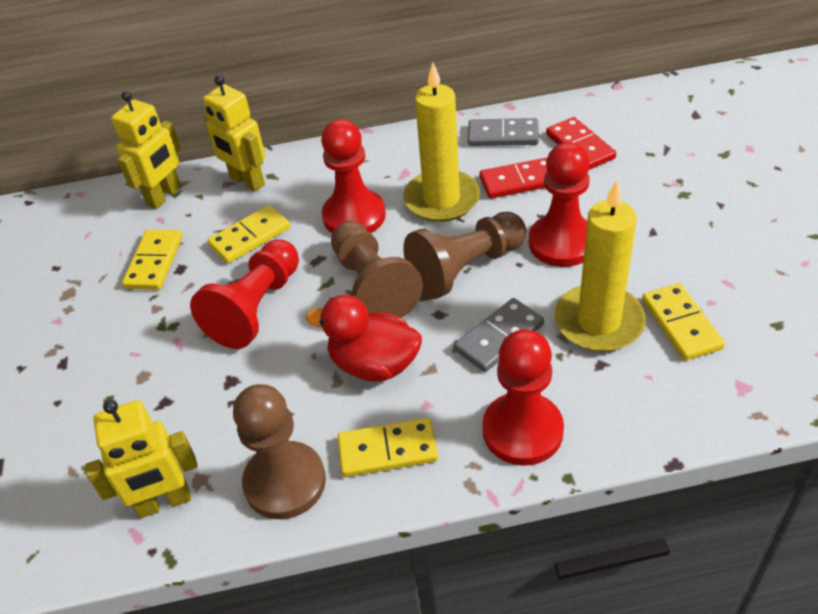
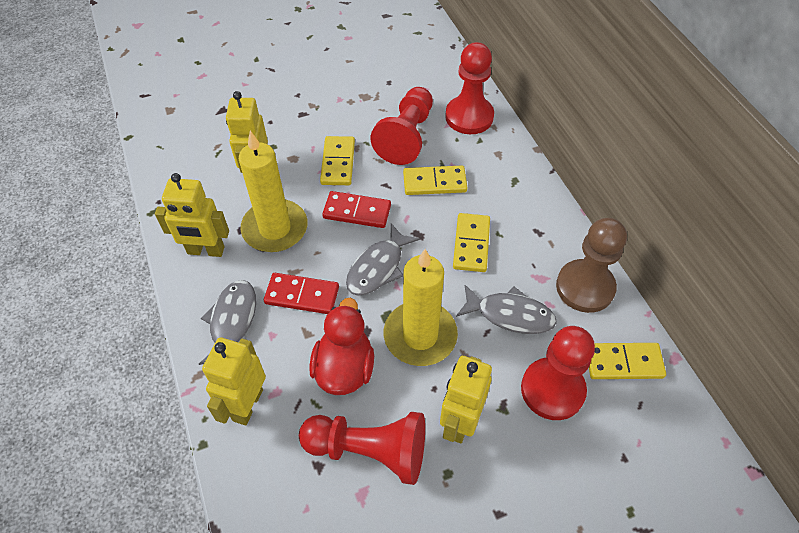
brown pawn: [233,384,326,519] [331,221,423,318] [403,212,526,299] = 3 -> [556,218,627,313] = 1
grey domino: [454,298,544,372] [468,118,539,146] = 2 -> none = 0
grey fish: none = 0 -> [199,280,256,365] [346,223,420,296] [456,285,557,334] = 3
yellow robot: [85,400,198,518] [111,91,181,209] [203,75,265,192] = 3 -> [155,173,229,257] [202,337,266,425] [226,91,268,173] [440,356,492,443] = 4

